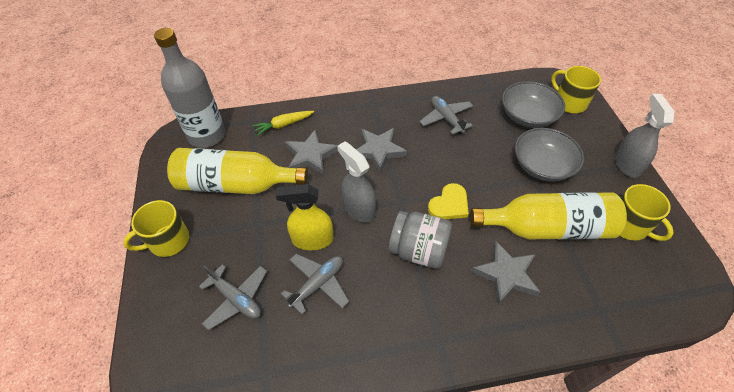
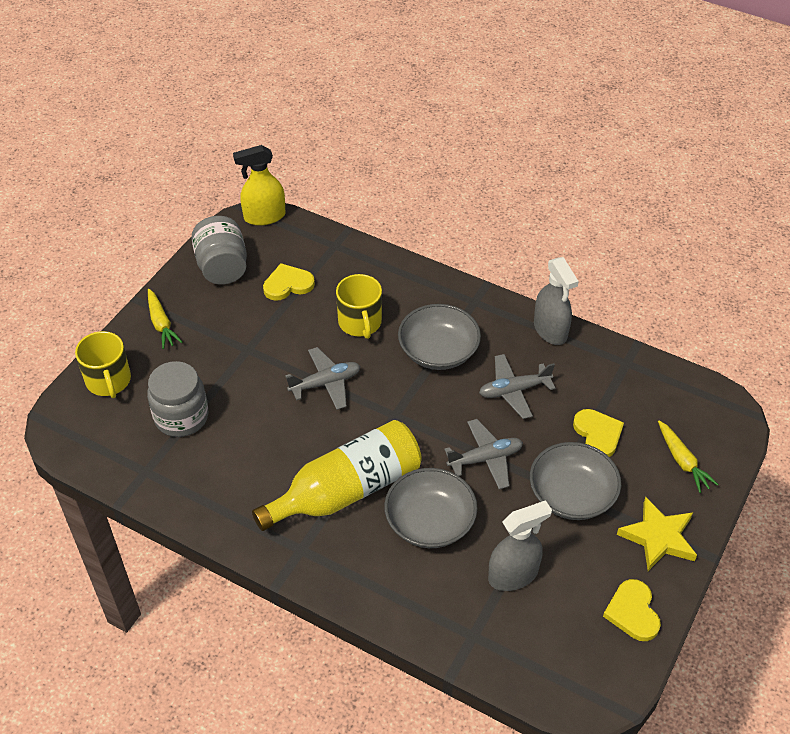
grey bottle: [154,28,226,148] = 1 -> none = 0
grey bowl: [502,81,565,128] [515,128,584,182] = 2 -> [384,468,477,548] [398,304,481,370] [530,442,621,520] = 3
grey jar: [389,211,452,269] = 1 -> [147,361,208,437] [191,216,247,285] = 2
grey star: [285,130,338,175] [356,128,407,173] [472,240,540,305] = 3 -> none = 0
yellow bottle: [167,148,308,194] [470,192,627,239] = 2 -> [252,420,422,531] = 1
yellow carrot: [252,111,314,136] = 1 -> [148,289,183,349] [658,420,719,493] = 2
yellow heart: [428,183,469,219] = 1 -> [263,263,315,301] [573,409,624,457] [603,579,661,641] = 3
yellow mug: [123,200,189,257] [551,66,601,113] [619,184,674,241] = 3 -> [75,331,131,398] [336,274,382,339] = 2
yellow star: none = 0 -> [617,497,697,571] = 1

